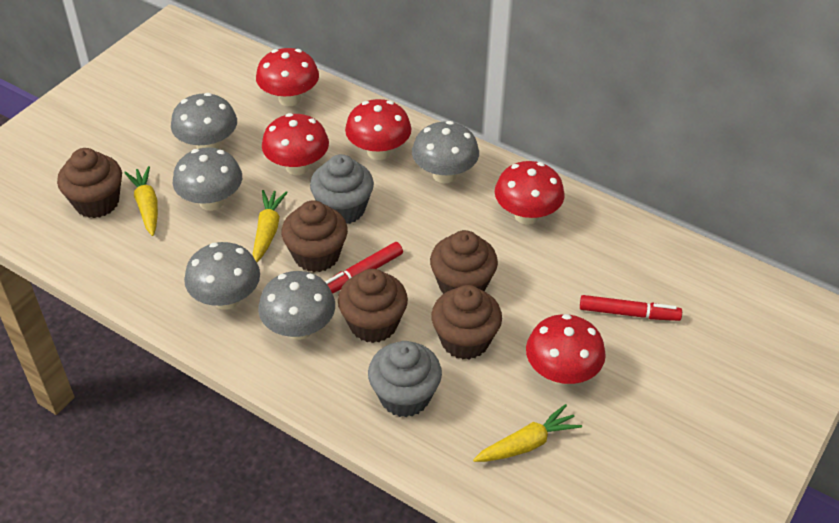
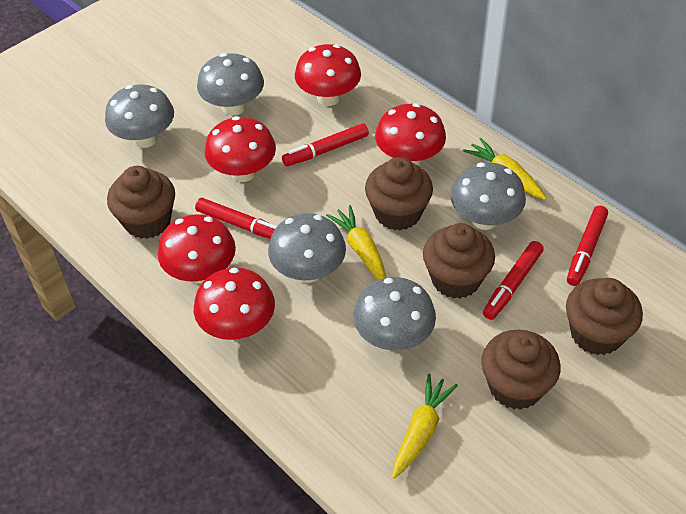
grey cupcake: [310,154,374,224] [368,341,442,417] = 2 -> none = 0
red marker: [325,242,403,294] [580,295,682,321] = 2 -> [195,198,277,239] [282,123,369,166] [483,241,544,320] [567,206,608,286] = 4

